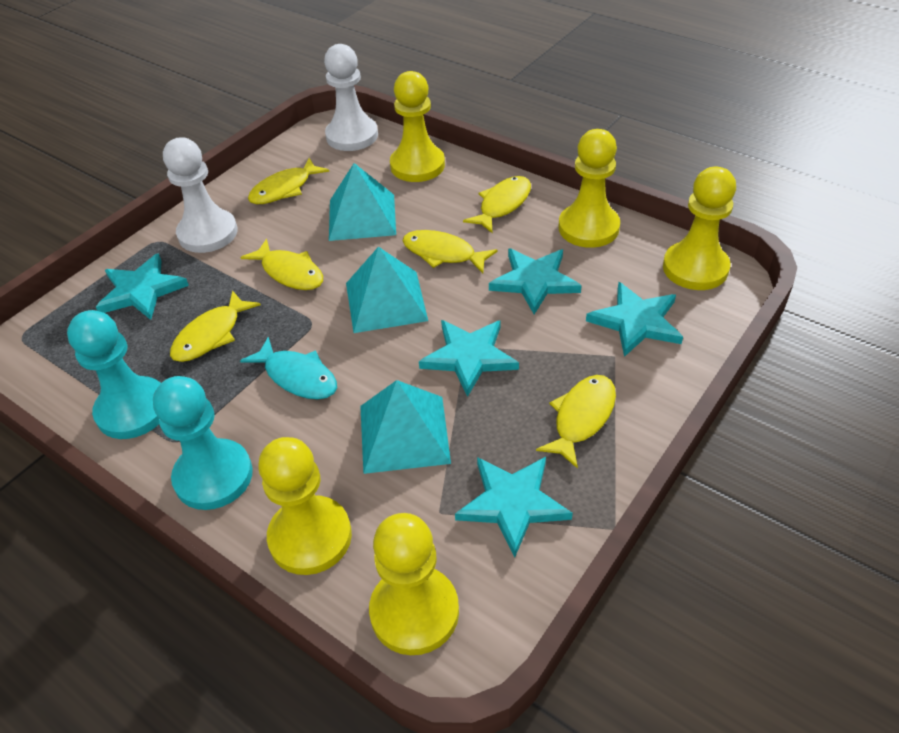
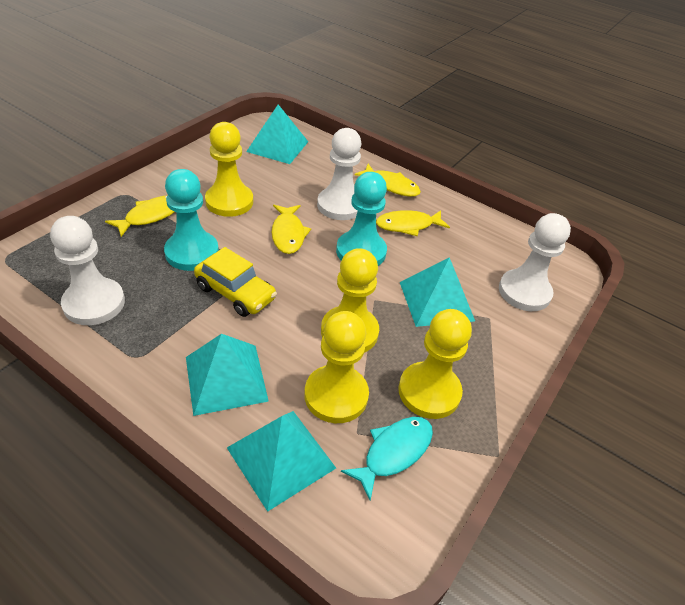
turquoise pyramid: [329,163,396,241] [346,247,428,333] [360,380,451,474] = 3 -> [186,334,269,416] [227,411,336,512] [246,105,308,164] [400,257,475,327] = 4
turquoise star: [96,253,189,320] [419,320,519,397] [455,457,573,558] [489,248,582,314] [586,282,683,357] = 5 -> none = 0
white pawn: [163,138,238,253] [324,44,378,151] = 2 -> [50,216,125,325] [317,128,361,220] [499,213,571,311] = 3
yellow car: none = 0 -> [194,247,277,317] = 1
yellow fish: [170,290,261,362] [240,239,323,290] [248,158,330,204] [402,230,498,273] [463,176,531,233] [536,375,616,469] = 6 -> [105,195,174,237] [271,205,311,254] [355,164,421,197] [376,210,450,236] = 4
yellow pawn: [258,437,352,575] [369,513,459,655] [390,71,445,182] [559,129,620,248] [663,167,736,290] = 5 -> [205,122,253,217] [304,311,369,423] [321,248,379,353] [398,309,472,419] = 4

